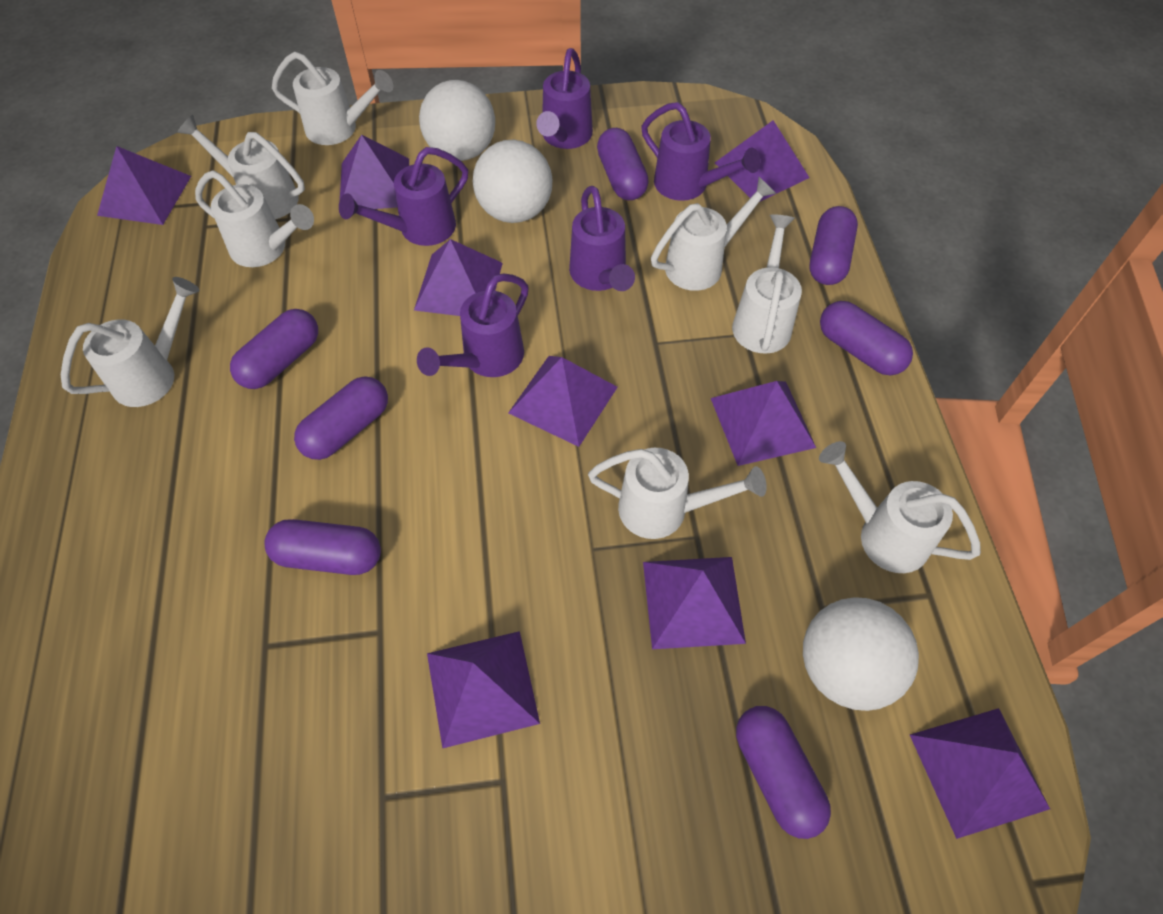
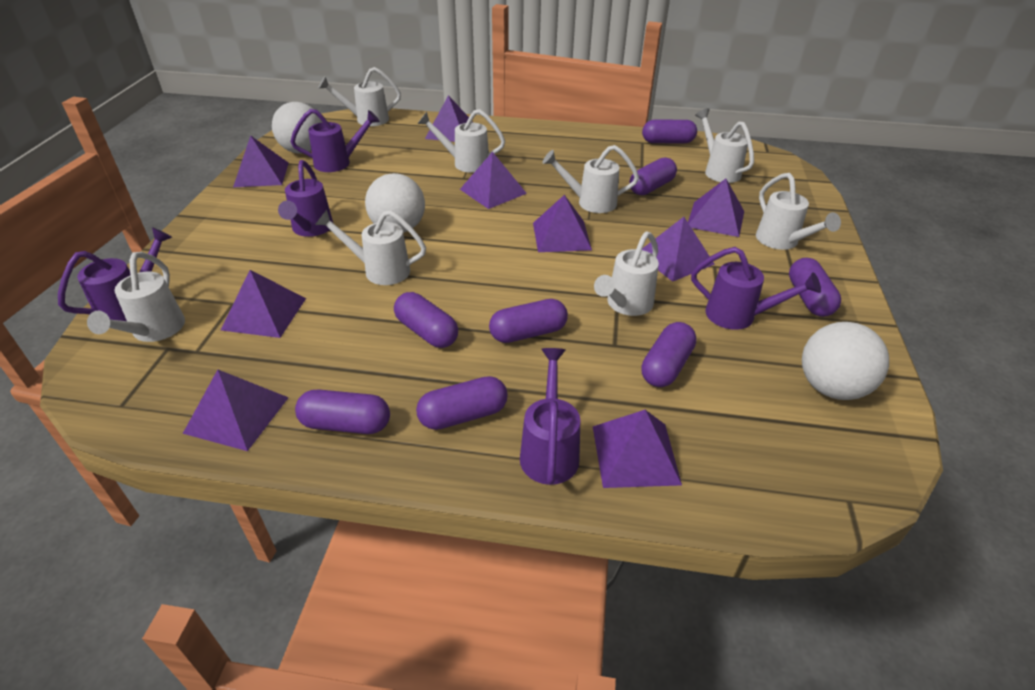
purple capsule: [230,309,318,389] [264,519,381,575] [294,377,388,460] [597,128,649,200] [736,706,831,839] [810,206,858,285] [820,301,913,375] = 7 -> [295,390,390,434] [394,292,458,348] [416,376,508,430] [489,299,568,343] [629,157,677,195] [641,322,697,387] [642,119,697,144] [789,258,841,317] = 8

